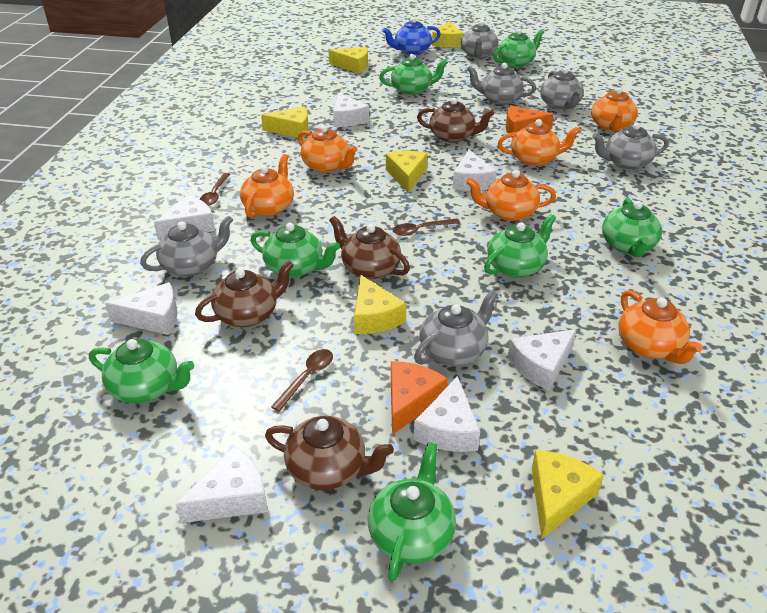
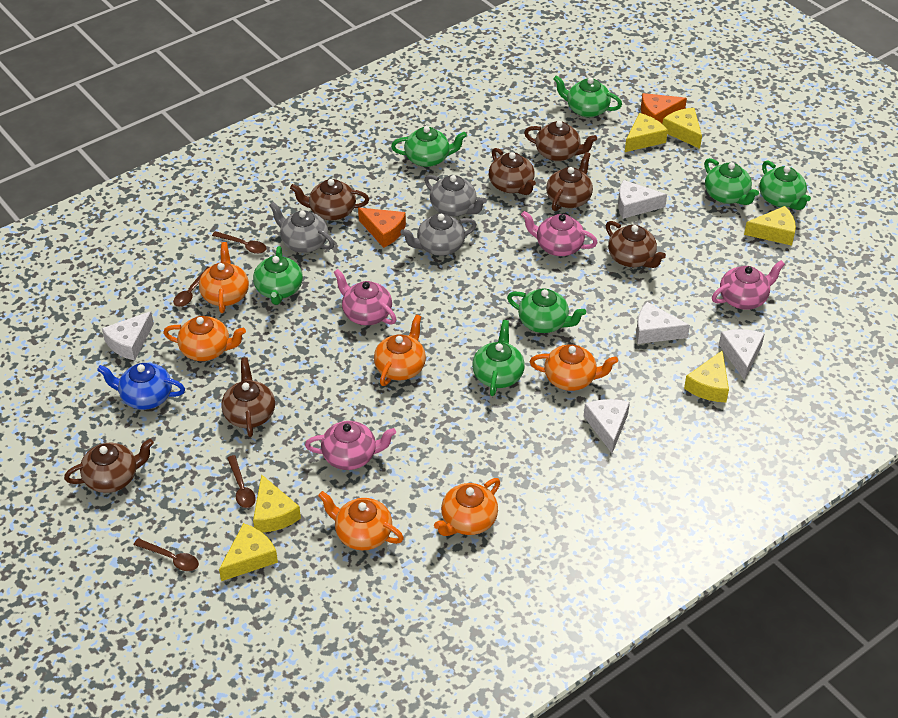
brown spoon: [200,173,230,206] [271,349,333,412] [393,219,460,236] = 3 -> [133,538,199,571] [173,267,209,307] [212,231,266,254] [227,455,256,508] = 4
brown teapot: [195,260,294,327] [265,416,394,490] [329,216,410,279] [417,98,494,143] = 4 -> [64,439,154,493] [221,358,275,437] [290,179,369,220] [489,148,536,195] [524,121,597,161] [546,152,593,211] [606,221,666,268] = 7
grey teapot: [140,215,233,277] [414,290,498,366] [461,21,499,59] [467,63,536,105] [540,67,584,110] [592,123,669,170] = 6 -> [269,202,334,253] [401,213,477,256] [424,175,487,217] = 3
pink teapot: none = 0 -> [305,421,396,470] [334,269,397,325] [521,211,598,256] [712,260,785,310] = 4
white cheese: [105,282,177,335] [154,195,215,240] [176,446,268,523] [333,93,369,127] [414,376,480,452] [453,150,497,191] [508,329,577,391] = 7 -> [102,311,154,361] [584,399,630,453] [618,180,667,219] [636,302,690,344] [719,329,765,381] = 5

